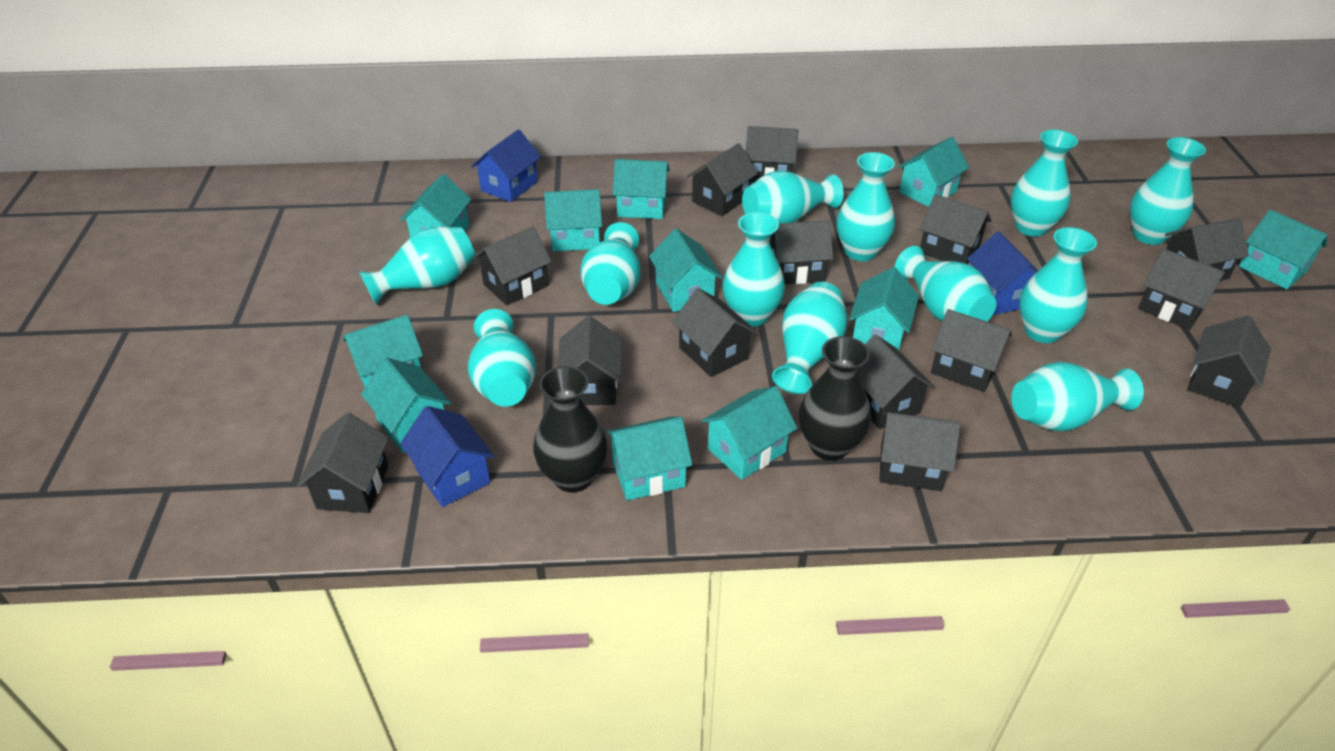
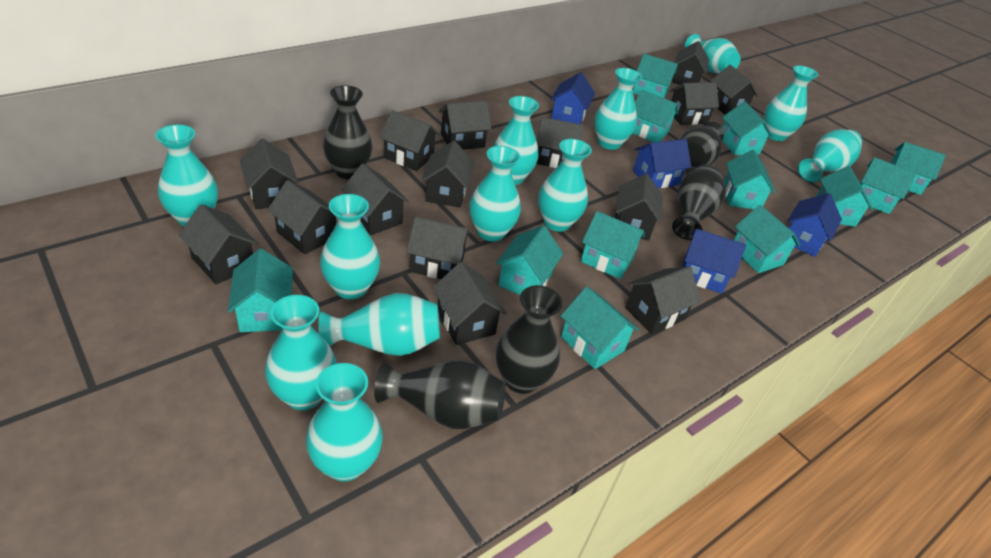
black house: [297,412,389,513] [473,227,552,305] [557,316,622,405] [672,288,758,377] [687,143,758,216] [746,126,798,183] [770,220,833,284] [856,334,935,429] [879,412,960,491] [919,194,992,264] [931,309,1012,392] [1138,249,1225,330] [1165,218,1249,280] [1188,316,1271,408] = 14 -> [179,204,258,285] [240,139,298,209] [267,180,336,255] [341,164,409,236] [379,110,440,171] [406,216,471,279] [422,141,474,208] [433,262,507,345] [439,101,492,150] [536,117,584,168] [616,174,663,241] [625,266,701,334] [670,82,719,125] [672,41,709,85] [711,65,758,115] = 15
black vase: [533,366,608,492] [799,336,871,461] = 2 -> [323,85,372,179] [374,360,505,429] [496,285,563,394] [672,165,726,240] [680,122,724,169] = 5
blue house: [400,406,494,507] [471,129,541,202] [967,231,1038,315] = 3 -> [551,72,595,124] [633,139,691,188] [683,229,746,294] [787,193,842,257] = 4
turquoise house: [343,315,423,387] [361,357,451,453] [400,174,471,237] [544,189,602,251] [606,417,692,501] [612,159,670,219] [649,229,722,312] [701,386,797,480] [849,267,919,350] [898,137,969,207] [1239,210,1327,289] = 11 -> [228,249,293,332] [496,225,563,295] [561,287,639,369] [581,211,645,279] [633,54,678,98] [633,90,678,142] [722,101,773,155] [724,150,776,209] [734,205,801,273] [817,166,873,227] [860,157,917,214] [890,142,946,195] = 12

